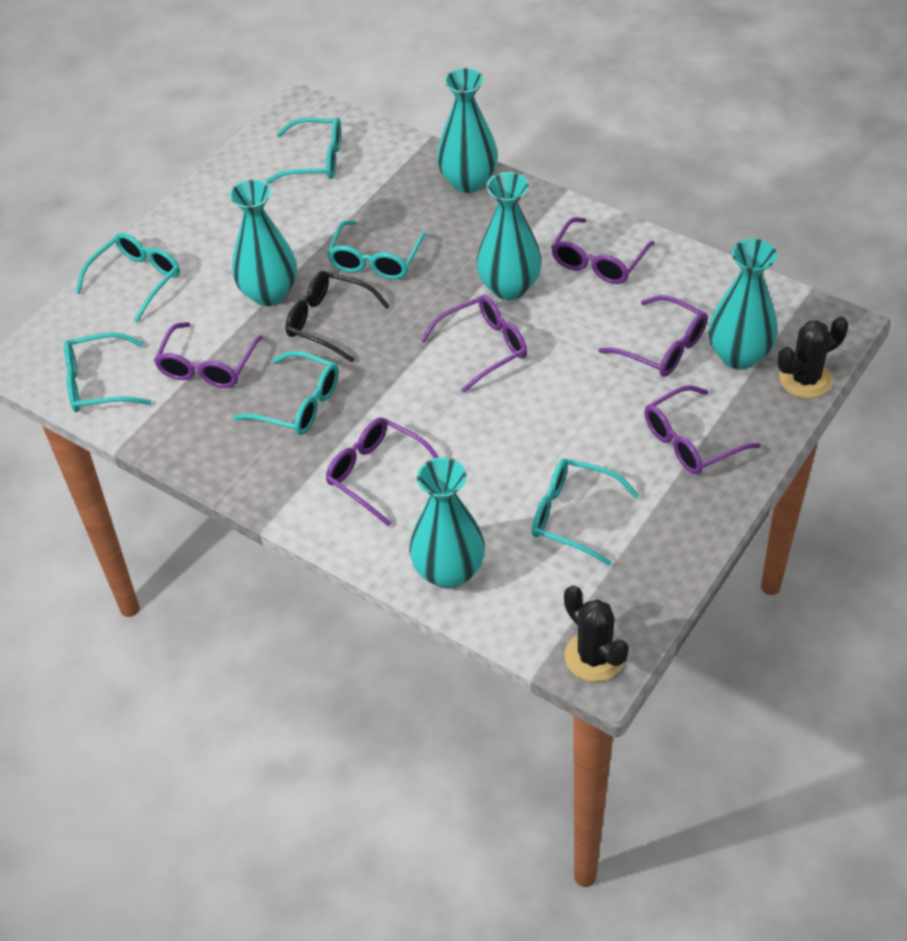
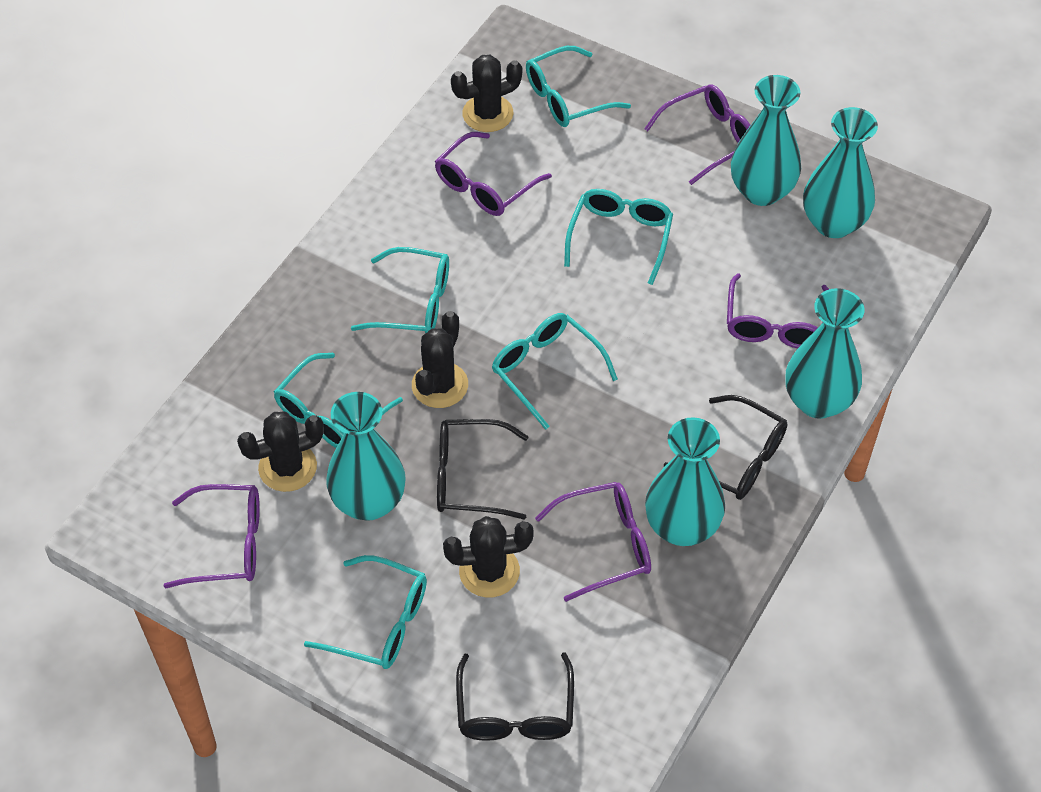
black cactus: [564,585,629,682] [778,317,848,399] = 2 -> [237,412,324,492] [412,311,468,408] [443,516,534,597] [451,55,522,132] = 4
black glasses: [286,271,390,362] = 1 -> [437,419,529,520] [456,652,574,741] [664,395,787,500] = 3
purple glasses: [154,322,263,388] [326,417,439,527] [421,295,527,393] [551,217,655,284] [598,295,708,377] [644,385,761,475] = 6 -> [164,484,260,588] [435,132,552,216] [535,482,651,602] [644,84,751,185] [727,273,829,348] = 5

